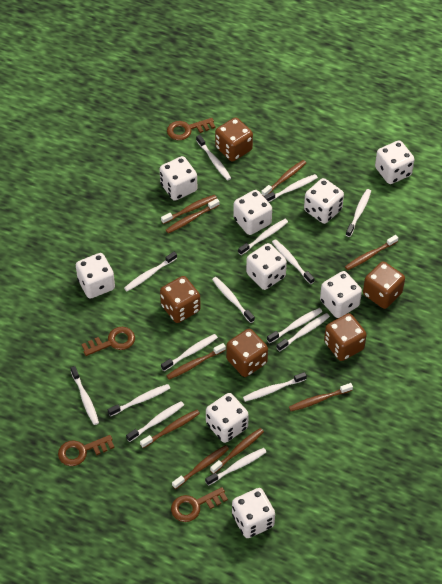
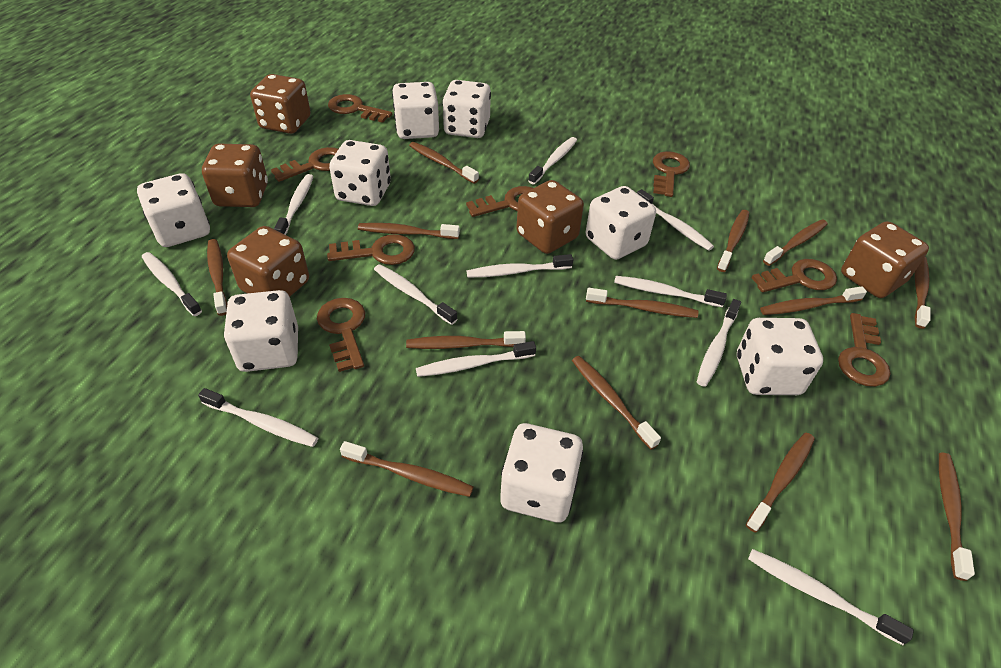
brown key: [58,435,115,466] [81,327,135,356] [167,118,215,140] [171,487,228,522] = 4 -> [271,147,338,182] [317,298,365,372] [327,234,415,265] [328,94,392,123] [466,186,533,217] [653,151,690,197] [751,259,837,293] [838,313,890,387] = 8
brown toothbrush: [140,410,200,448] [161,195,217,224] [166,198,220,234] [166,343,226,380] [172,445,229,489] [210,428,264,474] [261,160,306,196] [289,383,353,411] [345,235,398,270] = 9 -> [207,239,227,316] [340,441,473,497] [358,223,460,239] [406,331,526,349] [409,142,479,184] [572,356,661,450] [586,288,698,318] [717,210,749,272] [746,433,815,532] [760,286,867,315] [763,219,828,266] [915,257,931,329] [939,453,975,581] = 13
white dice: [76,253,115,298] [160,156,197,201] [206,393,249,443] [232,488,275,538] [233,190,272,235] [246,243,287,290] [304,178,344,224] [320,271,362,318] [375,140,415,184] = 9 -> [137,173,210,247] [224,290,298,372] [329,140,391,206] [392,82,439,139] [442,80,491,138] [500,423,583,523] [586,186,656,260] [737,318,823,395] = 8
white toothbrush: [71,366,99,425] [108,384,170,416] [124,252,177,291] [126,401,184,442] [161,334,218,371] [196,135,231,180] [205,448,267,486] [212,277,255,323] [238,219,288,255] [243,372,307,402] [264,174,318,202] [267,308,322,343] [272,239,314,284] [277,313,330,351] [346,189,371,237] = 15 -> [142,252,202,316] [198,388,318,447] [274,174,314,235] [374,264,457,325] [416,341,536,377] [467,254,573,278] [529,137,577,185] [614,276,727,307] [637,189,714,251] [697,299,741,387] [748,549,914,645] = 11

